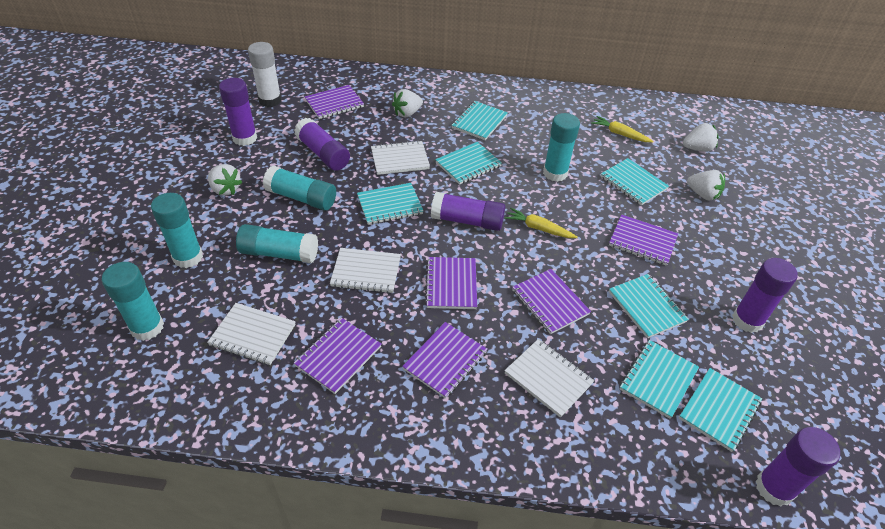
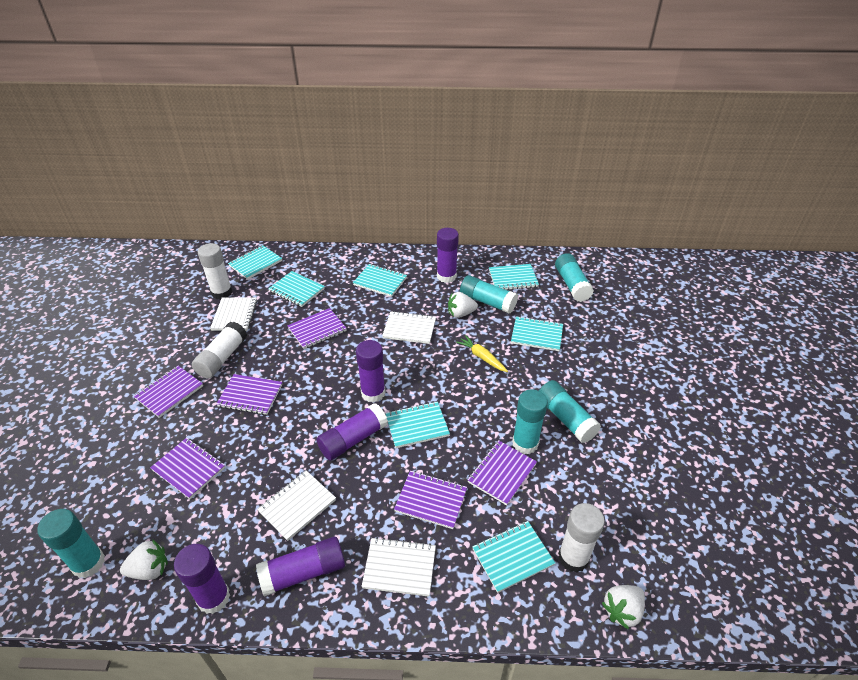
white glue stick: [248,42,281,107] = 1 -> [192,322,247,379] [198,243,233,300] [558,503,605,572] = 3
white strawberry: [208,164,242,196] [392,89,423,117] [683,123,719,152] [687,170,725,201] = 4 -> [120,539,168,580] [448,292,478,318] [602,585,645,630] = 3
yellow carrot: [505,208,578,238] [591,116,654,142] = 2 -> [456,335,508,372] = 1

